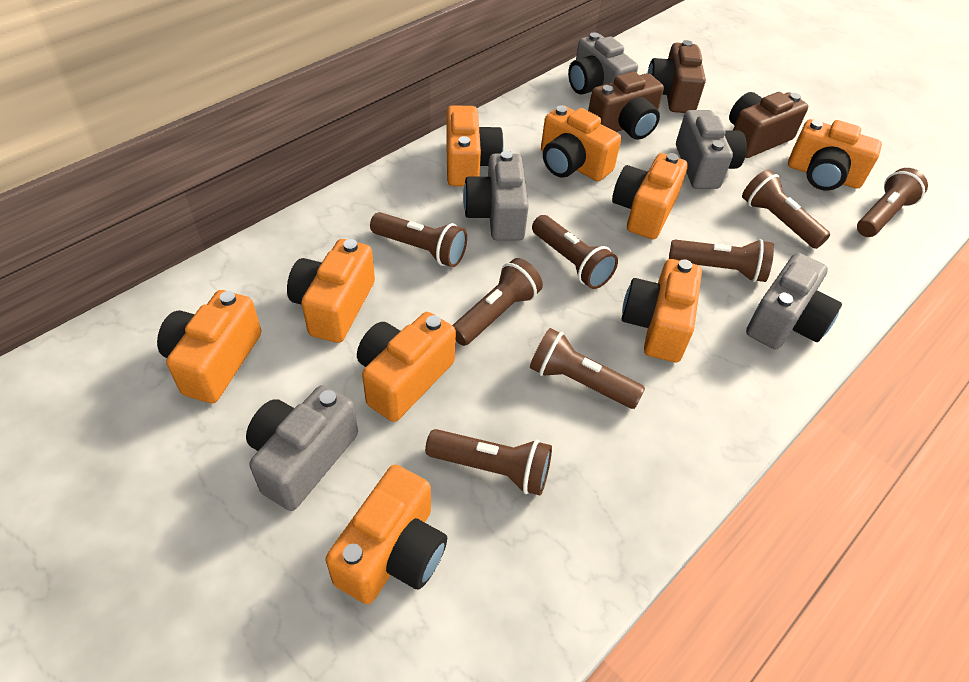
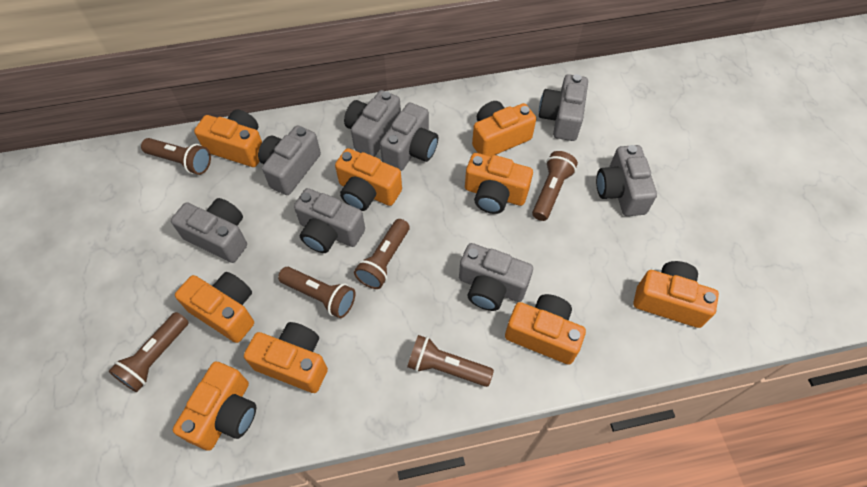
brown camera: [588,72,664,140] [648,40,706,113] [729,92,808,158] = 3 -> none = 0
brown flashlight: [370,212,467,267] [425,429,552,495] [452,258,543,346] [530,328,645,409] [532,215,618,289] [669,239,774,282] [742,169,830,249] [857,168,928,237] = 8 -> [109,312,189,392] [141,138,211,175] [278,267,355,318] [354,219,409,289] [407,335,494,387] [532,151,578,221] = 6
grey camera: [246,385,358,511] [463,151,529,241] [568,32,638,95] [676,110,747,189] [746,253,842,349] = 5 -> [171,198,247,263] [258,125,321,195] [294,188,365,253] [344,90,401,157] [380,103,438,171] [459,243,533,311] [539,74,588,141] [596,145,657,216] = 8

